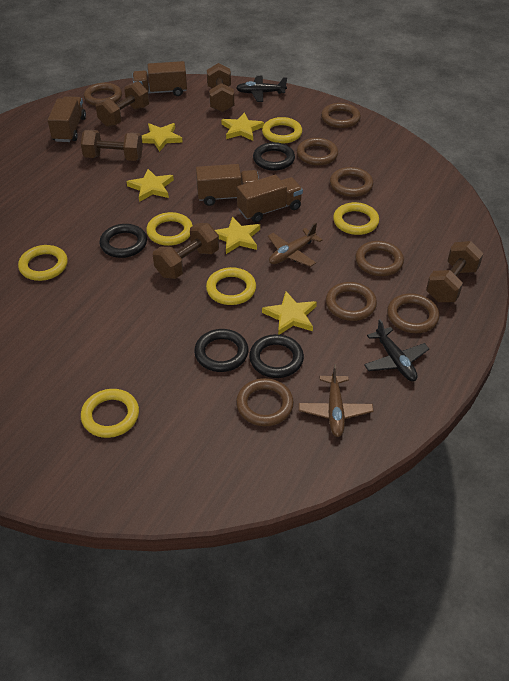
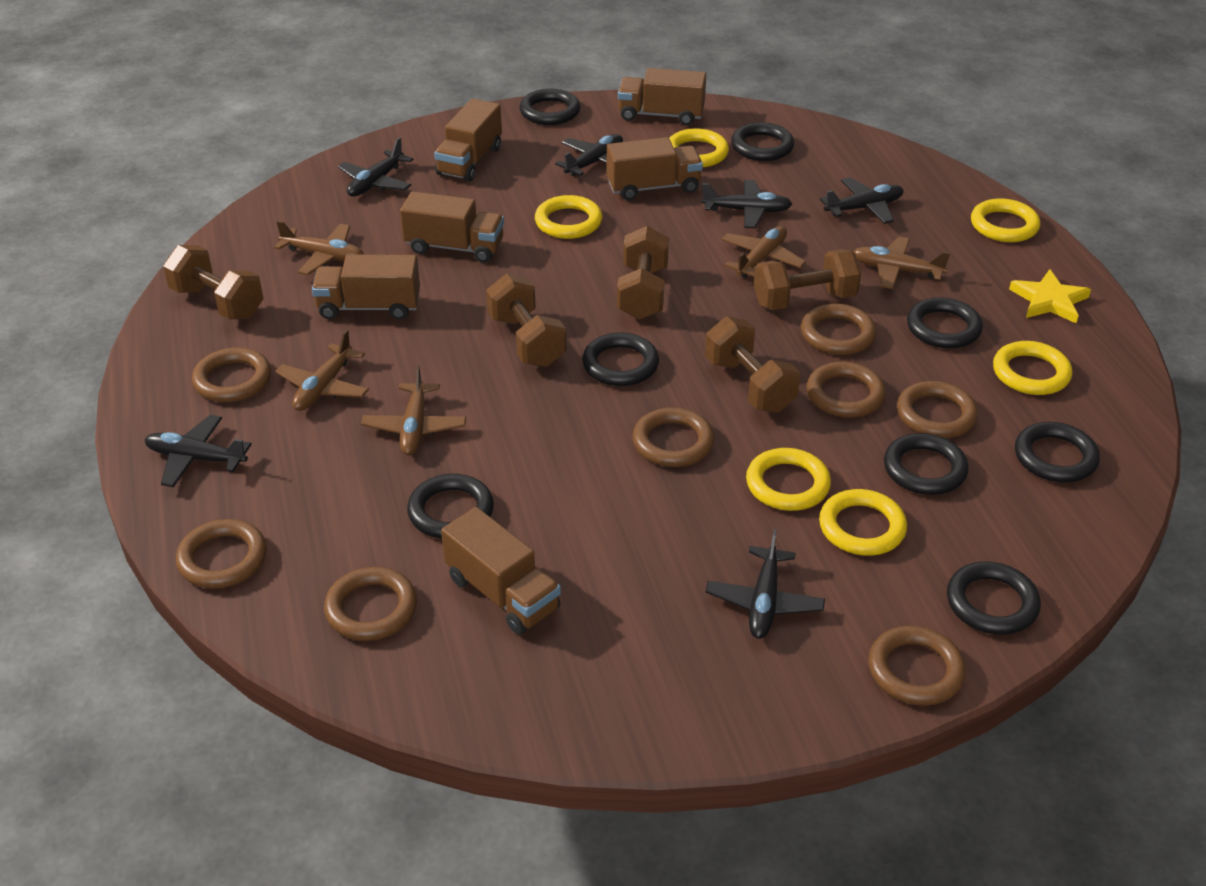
black plane: [236,76,287,102] [364,319,429,381] = 2 -> [145,415,252,487] [338,137,413,197] [555,134,623,176] [702,180,792,228] [706,529,825,639] [820,177,904,224] = 6
black ring: [100,224,147,258] [194,329,248,372] [249,334,304,378] [253,142,295,171] = 4 -> [407,474,494,539] [520,89,580,125] [582,332,659,386] [731,122,794,161] [884,433,969,495] [907,297,983,349] [947,562,1041,635] [1015,422,1100,483] = 8
brown plane: [268,223,322,267] [299,364,373,437] = 2 -> [274,221,364,275] [275,329,369,411] [361,365,466,455] [721,226,806,277] [853,236,950,289] = 5
brown truck: [48,96,86,142] [133,61,187,96] [196,164,259,206] [237,175,303,223] = 4 -> [312,255,420,319] [400,191,504,263] [434,98,502,182] [441,507,561,635] [607,137,703,200] [618,68,706,125] = 6
yellow star: [126,169,174,202] [142,123,182,152] [215,217,260,254] [221,112,264,141] [262,292,317,334] = 5 -> [1009,269,1091,323] = 1

